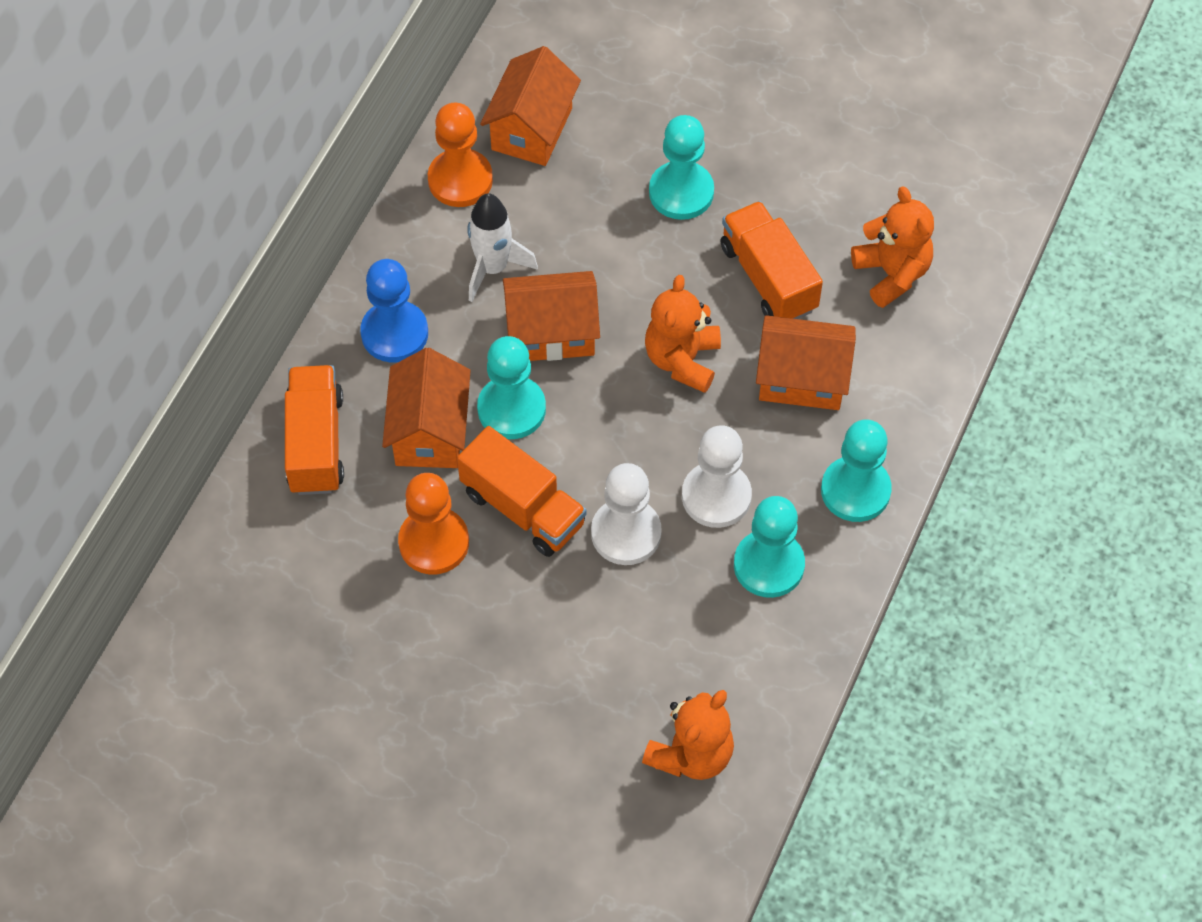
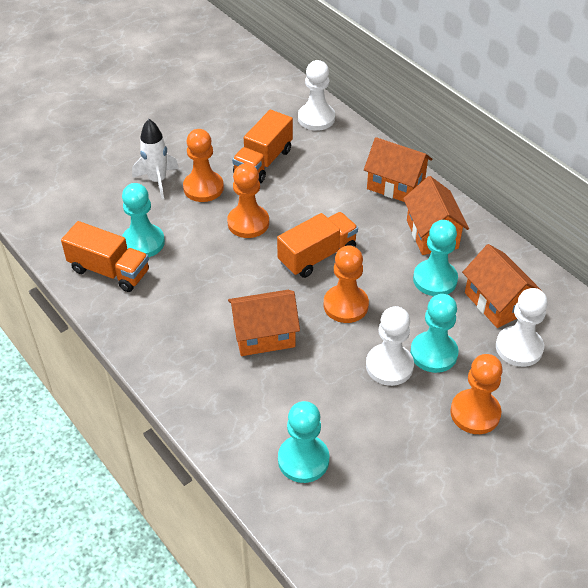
blue pawn: [360,259,428,362] = 1 -> none = 0
orange pawn: [398,473,469,574] [428,103,493,207] = 2 -> [183,129,224,202] [227,163,269,238] [324,245,369,323] [450,354,503,434] = 4
orange teddy bear: [642,690,734,780] [645,275,721,393] [851,186,934,308] = 3 -> none = 0
white pawn: [591,463,662,565] [682,425,752,528] = 2 -> [298,60,335,131] [366,306,414,386] [496,288,548,367] = 3

